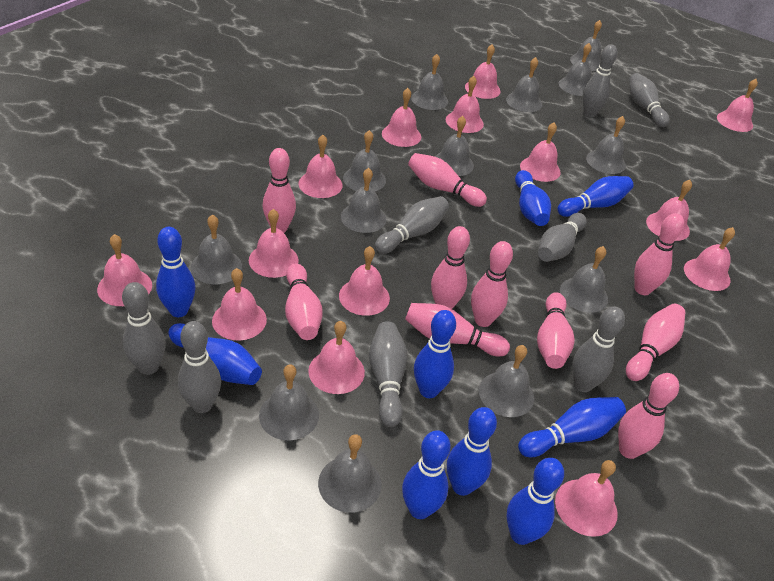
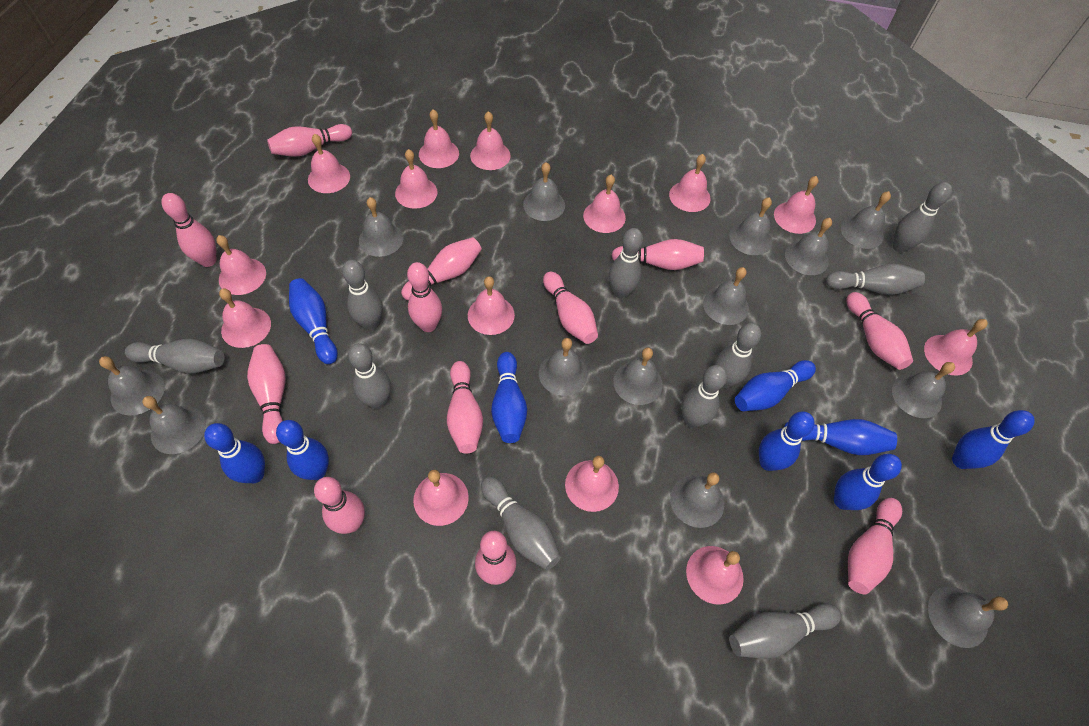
grey bowling pin: [122,282,166,375] [178,321,221,413] [369,321,408,427] [375,196,449,254] [538,213,587,262] [572,306,625,392] [583,44,617,117] [629,73,670,127] = 8 -> [125,339,224,374] [342,260,383,330] [348,343,391,409] [481,477,561,570] [609,228,643,299] [681,365,727,428] [714,323,761,388] [729,604,841,659] [826,264,925,295] [893,182,952,253] = 10
pink bowling pin: [262,148,296,233] [285,263,323,340] [405,303,510,357] [408,153,487,207] [431,226,470,309] [471,241,513,327] [537,292,575,369] [618,373,679,459] [626,304,686,381] [634,213,684,295] = 10 -> [161,193,217,267] [247,344,286,444] [267,124,352,157] [314,477,365,534] [401,237,482,300] [407,262,442,332] [447,361,483,454] [475,531,516,585] [543,272,598,344] [612,239,704,270] [846,292,913,370] [848,498,902,594] = 12

